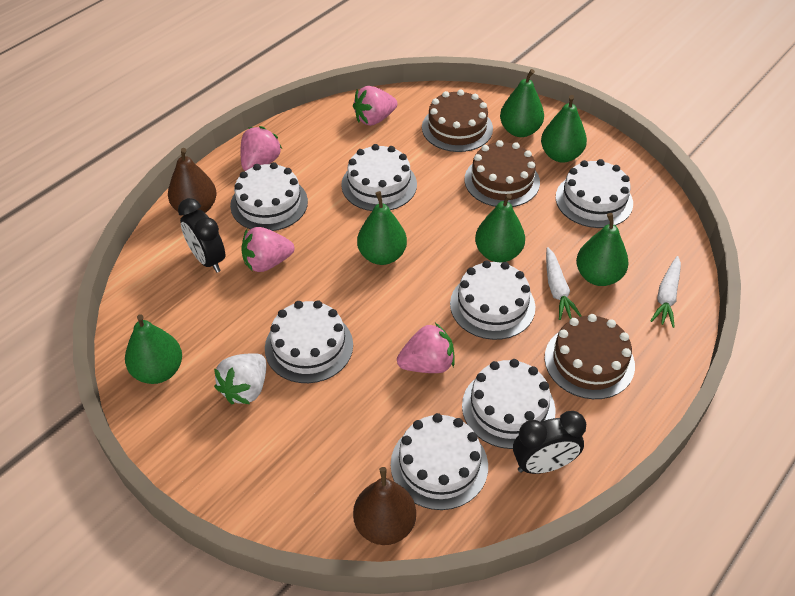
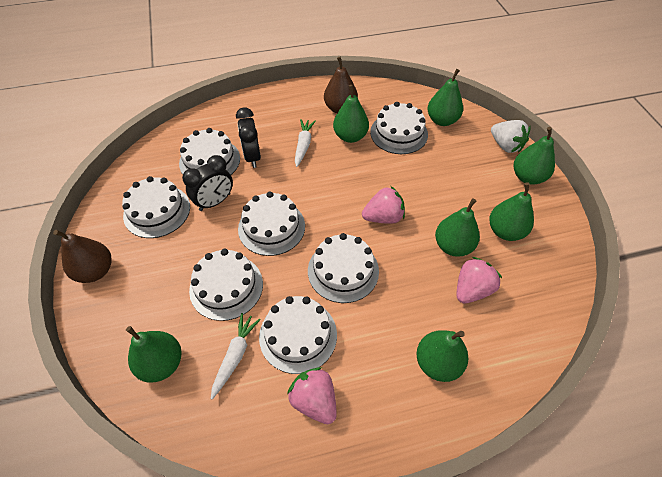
brown cake: [422,90,493,152] [465,140,540,207] [545,314,635,399] = 3 -> none = 0
green pear: [125,314,182,384] [357,191,407,265] [475,194,525,263] [500,69,544,137] [541,95,587,162] [576,213,629,286] = 6 -> [126,326,182,382] [333,85,369,143] [417,330,468,382] [427,69,463,126] [435,198,480,257] [489,182,534,241] [514,127,555,185] = 7
pink strawberry: [240,126,282,171] [241,227,294,272] [353,86,397,126] [397,323,454,373] = 4 -> [287,367,337,424] [362,186,405,224] [456,257,502,303] = 3

